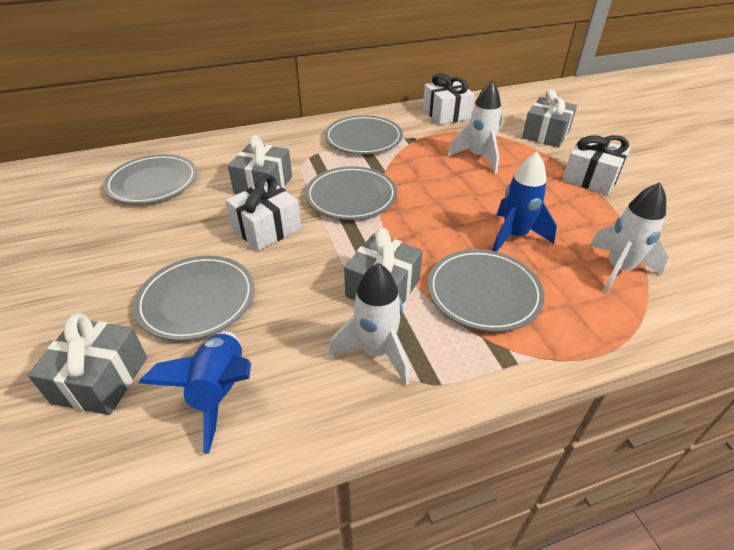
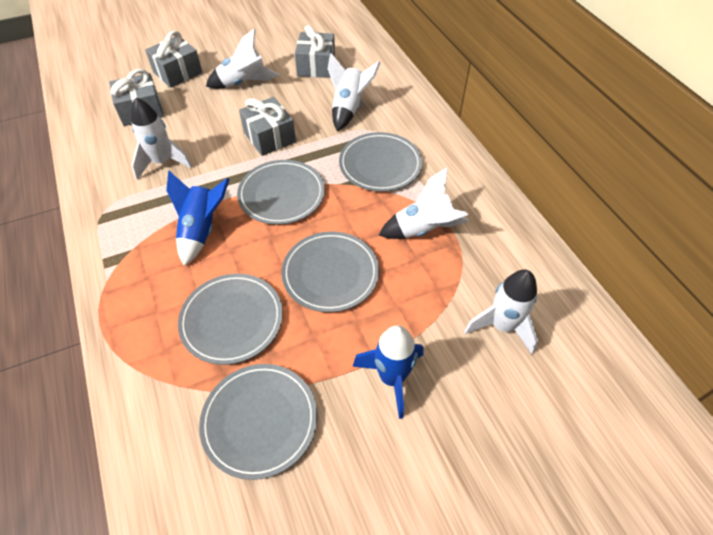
white gift: [226,175,301,251] [423,73,474,125] [562,135,630,195] = 3 -> none = 0
white rocket: [328,263,410,385] [448,81,502,173] [590,183,668,294] = 3 -> [131,98,192,180] [206,28,280,89] [328,53,381,131] [379,168,469,239] [464,269,538,354] = 5

